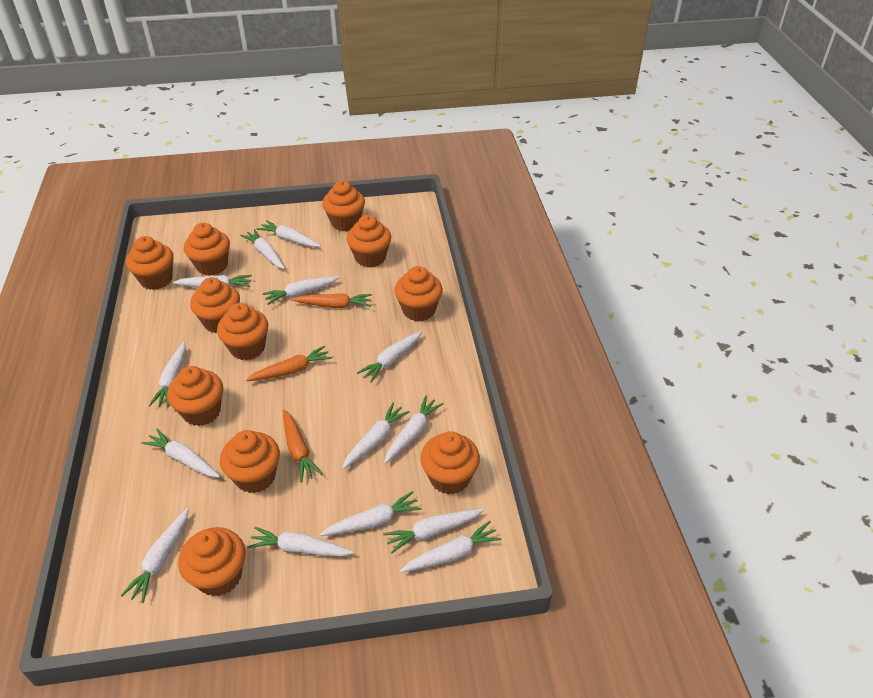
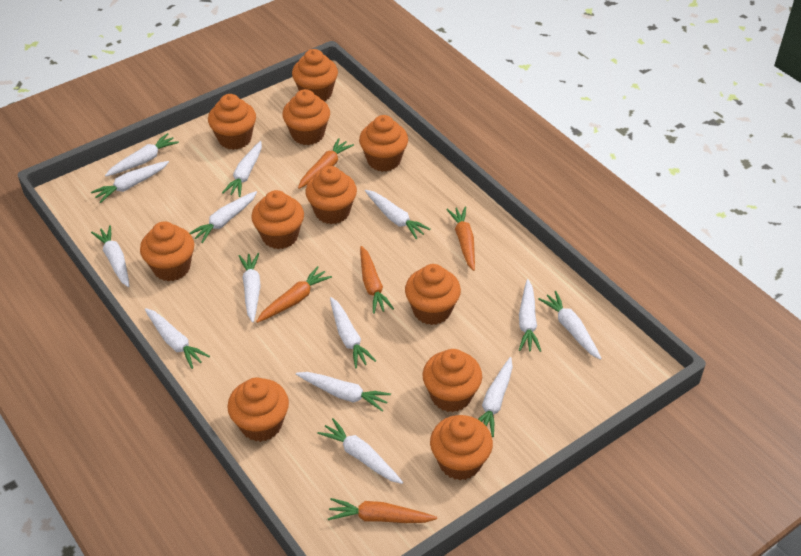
orange carrot: [246,346,332,381] [283,409,322,482] [292,293,372,308] = 3 -> [256,266,332,323] [298,138,354,189] [328,498,437,523] [360,246,394,314] [446,206,475,271] = 5

